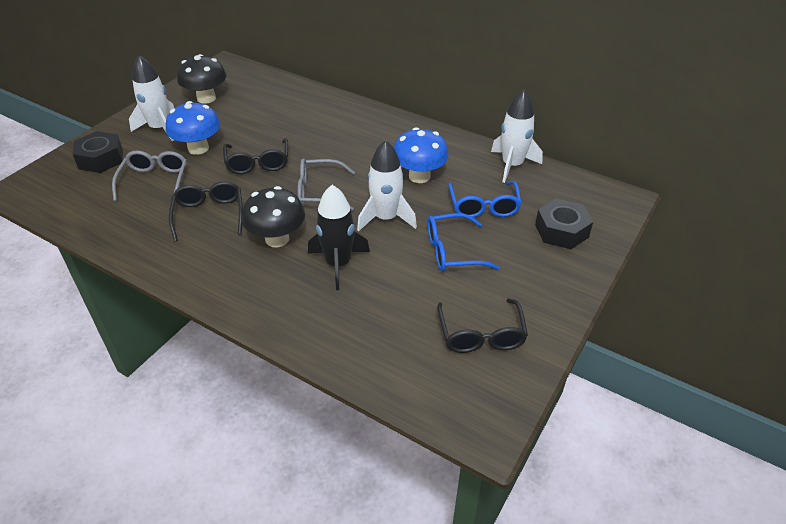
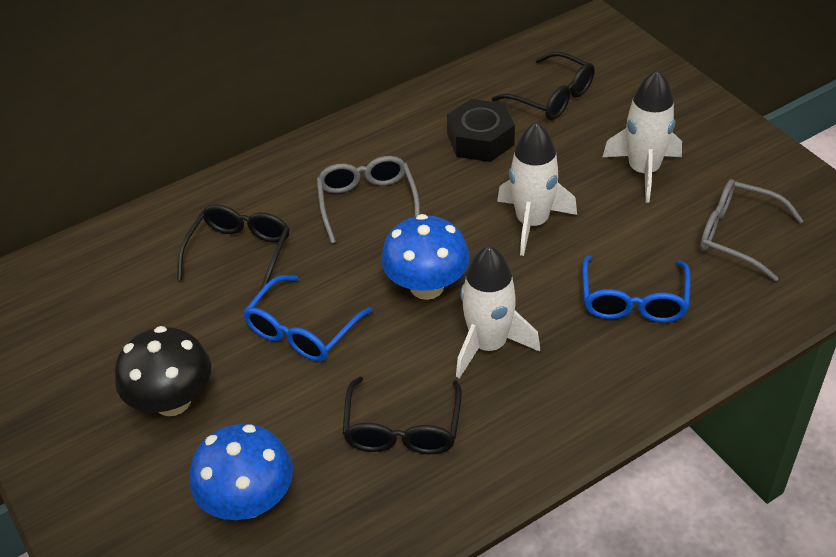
black mushroom: [177,54,226,104] [242,186,305,247] = 2 -> [115,326,211,416] = 1
black nut: [73,131,123,173] [535,198,593,249] = 2 -> [447,99,515,162] = 1
black rocket: [308,185,370,290] = 1 -> none = 0

